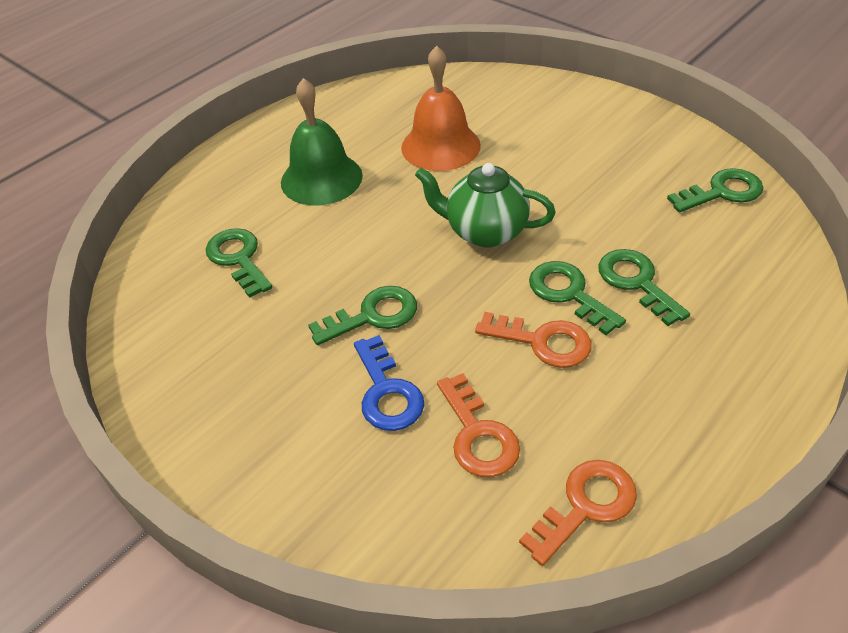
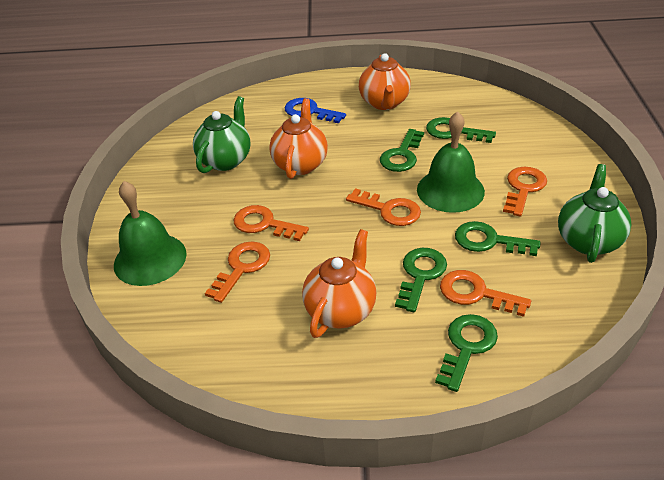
green bell: [281,78,363,205] = 1 -> [114,181,187,286] [417,111,485,213] = 2
green teapot: [415,163,555,248] = 1 -> [193,96,251,173] [558,164,631,263] = 2
orange bell: [401,45,481,171] = 1 -> none = 0
orange key: [437,373,520,477] [475,312,592,368] [519,460,637,566] = 3 -> [205,241,270,303] [233,205,309,241] [346,188,421,226] [440,270,531,317] [503,167,547,217] = 5
orange teapot: none = 0 -> [269,98,328,179] [302,229,376,338] [359,53,411,110] = 3

